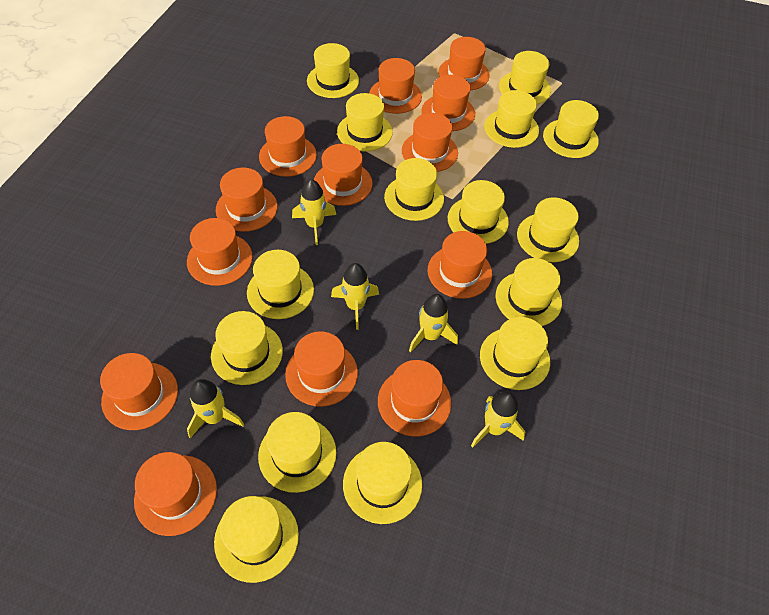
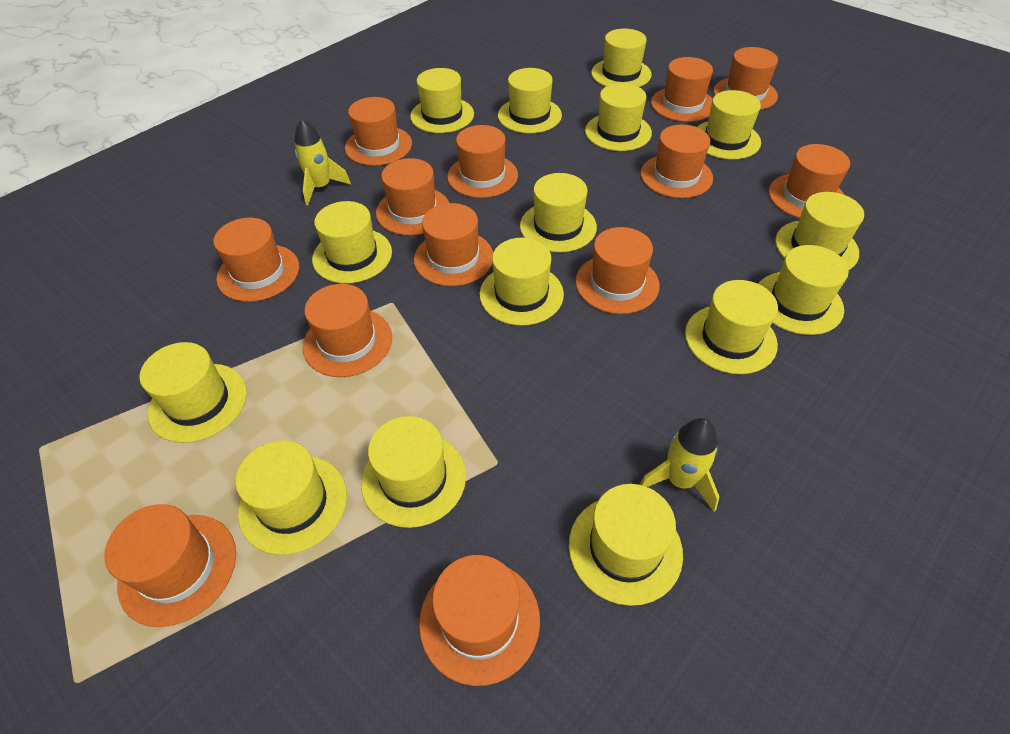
yellow rocket: [187,379,244,438] [292,179,336,245] [331,263,379,330] [409,294,458,353] [471,391,526,447] = 5 -> [295,119,351,205] [640,418,719,511] = 2

